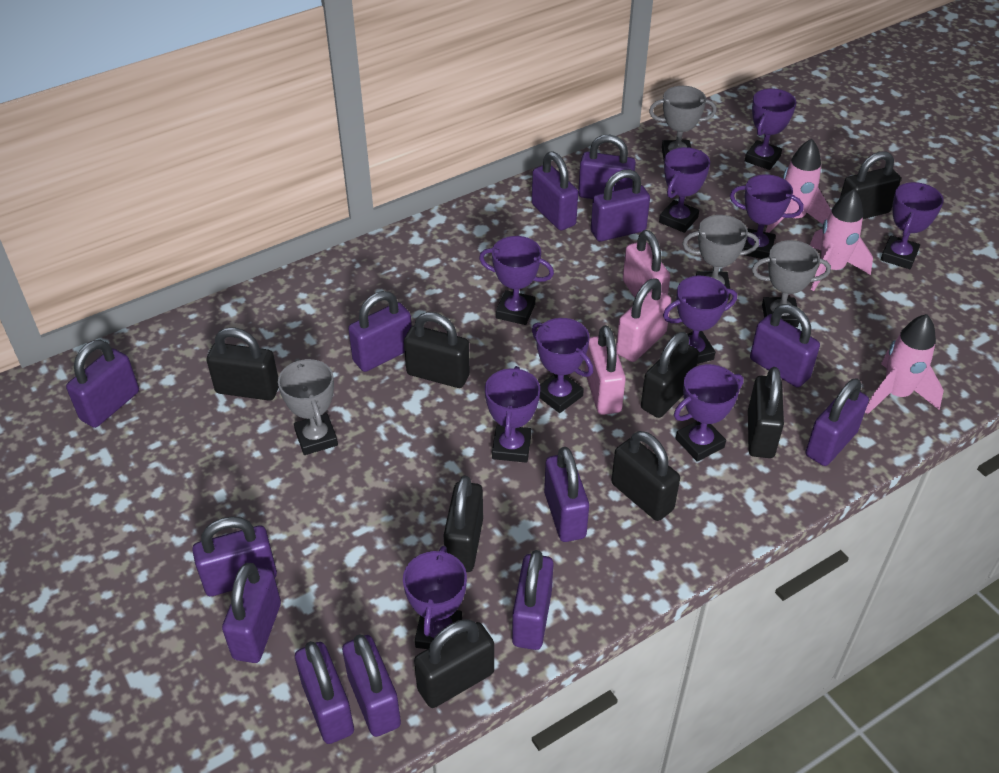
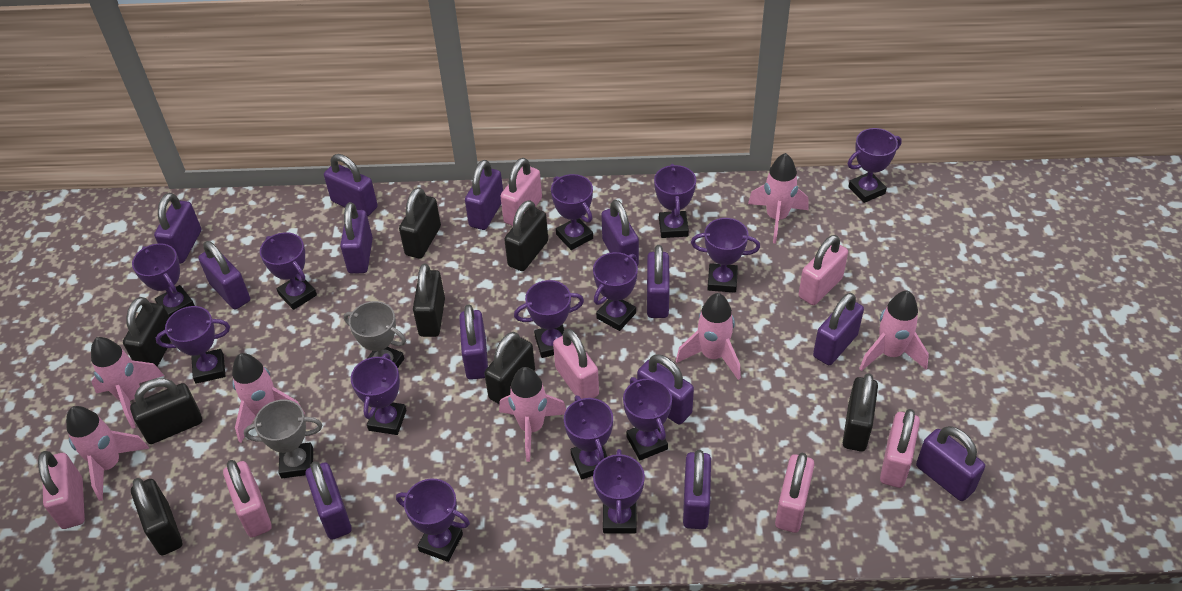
grey trophy: [278,359,338,455] [649,86,717,159] [682,215,759,300] [752,240,831,327] = 4 -> [244,399,322,478] [344,301,406,368] = 2
pink padlock: [585,325,626,415] [616,278,671,362] [623,230,670,298] = 3 -> [38,451,85,529] [223,460,272,538] [500,158,542,226] [553,329,599,399] [775,453,815,533] [799,235,848,305] [880,409,920,488] = 7
pink rocket: [766,139,831,233] [810,189,873,291] [865,314,944,415] = 3 -> [66,406,149,501] [91,337,164,429] [232,353,305,443] [499,367,566,462] [676,293,741,380] [748,153,809,243] [859,290,929,371] = 7
purple trophy: [403,546,467,649] [479,236,554,325] [485,366,540,463] [532,318,593,413] [659,147,710,233] [663,276,737,364] [674,364,744,462] [730,174,804,259] [745,88,796,170] [881,182,944,269] = 10 -> [132,243,195,317] [156,306,230,384] [260,232,317,310] [351,353,407,435] [396,479,470,562] [514,280,584,358] [551,174,593,250] [564,395,613,479] [593,252,638,331] [593,449,645,534] [623,377,672,460] [654,164,696,238] [691,218,760,293] [848,128,902,203] = 14

